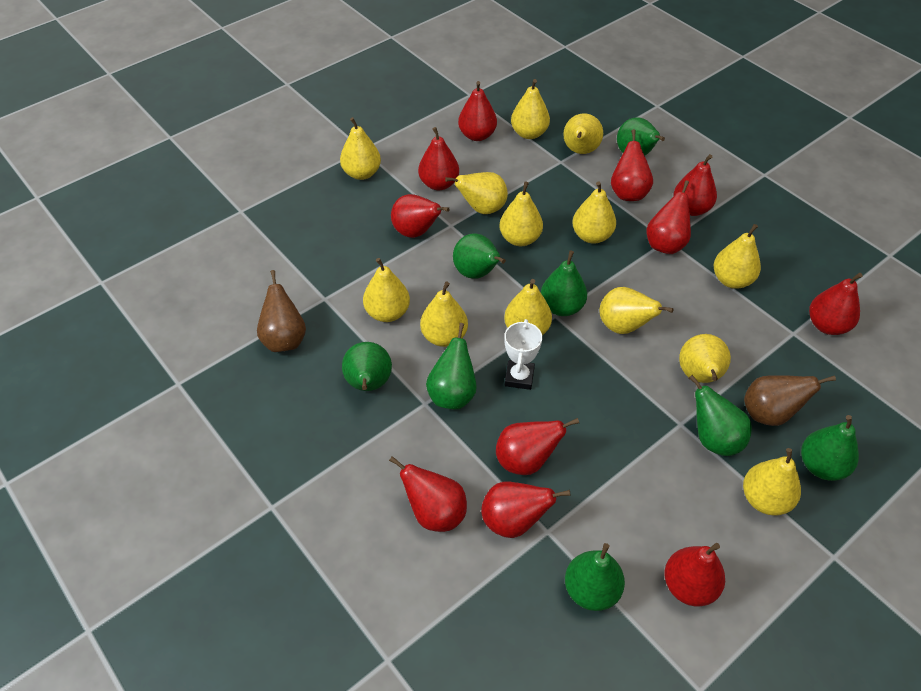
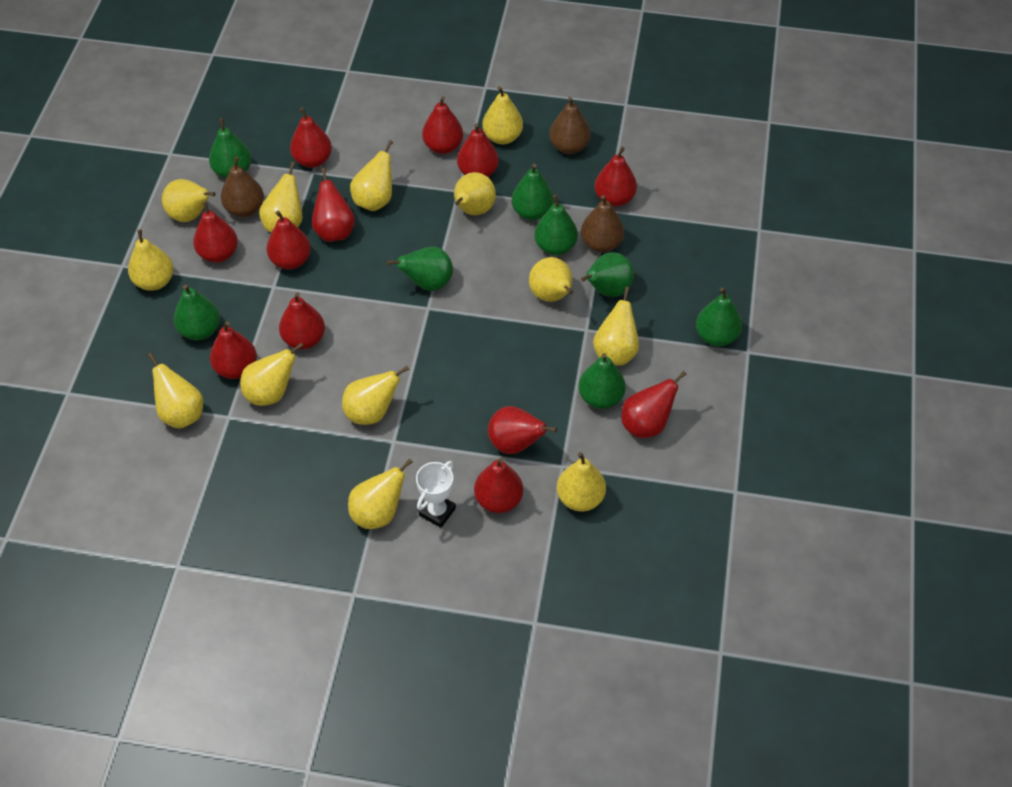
brown pear: [257,270,306,352] [744,375,836,426] = 2 -> [221,156,264,217] [549,97,591,154] [581,195,624,253] = 3
red pear: [389,456,467,532] [391,194,450,238] [418,127,459,190] [458,81,497,141] [481,481,570,538] [496,418,579,475] [611,129,653,201] [646,181,691,254] [664,543,725,606] [673,154,717,216] [809,273,862,335] = 11 -> [193,201,238,263] [210,321,257,379] [266,211,311,269] [279,292,325,349] [290,107,332,168] [312,168,355,242] [422,96,463,154] [457,123,499,177] [474,458,523,513] [488,406,557,454] [595,147,637,207] [621,371,687,438] = 12

